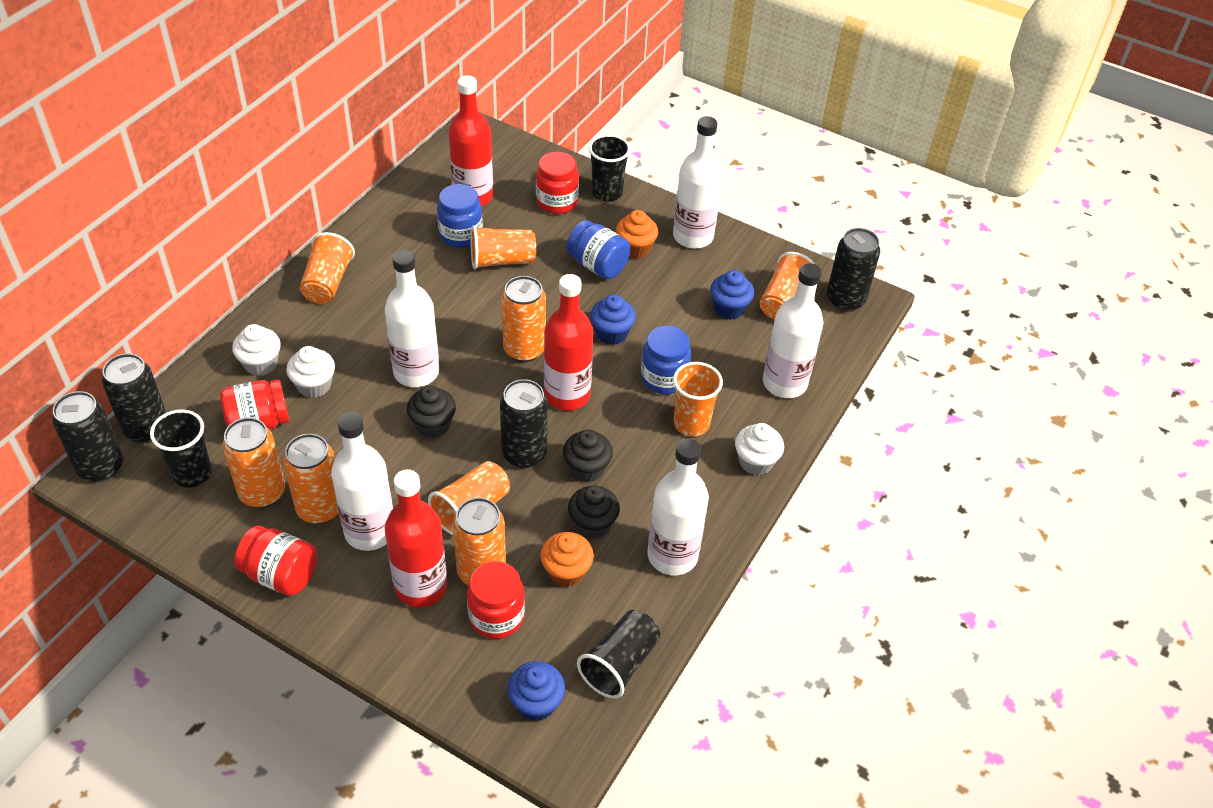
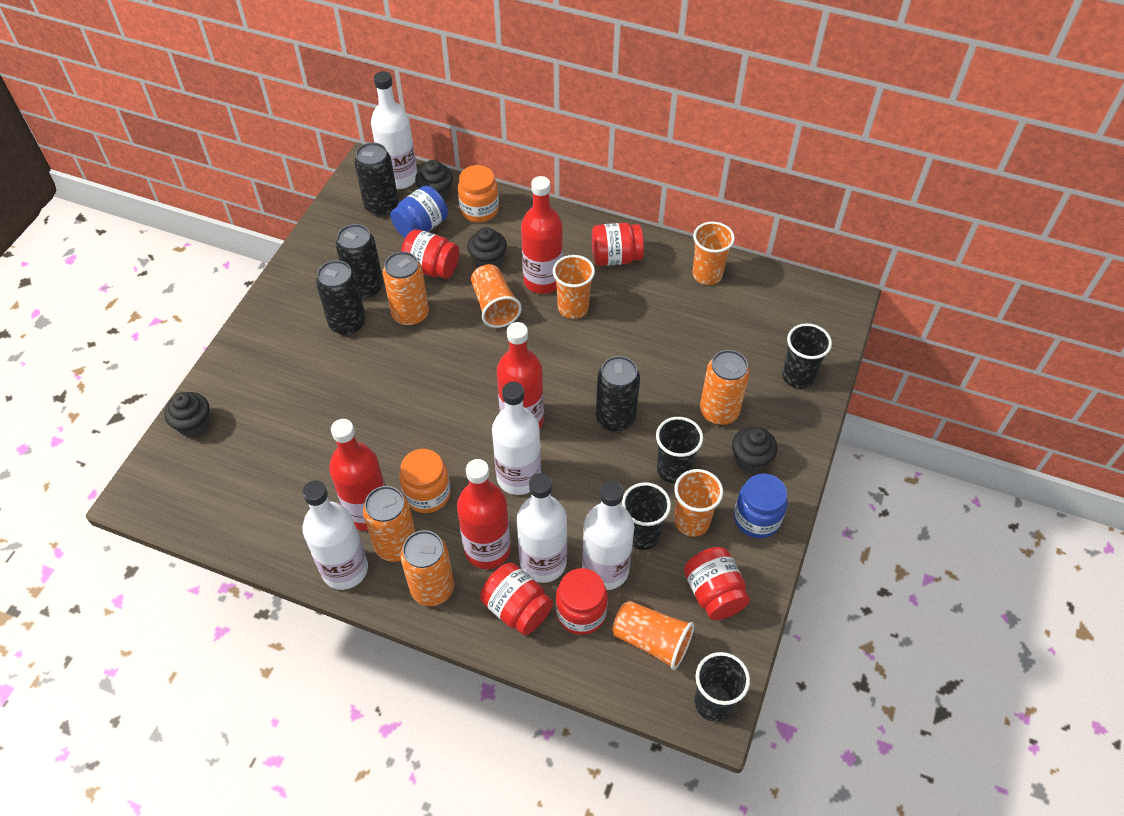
black cup: [150,409,212,488] [577,610,661,699] [589,134,631,202] = 3 -> [622,482,671,550] [656,417,703,483] [694,652,750,722] [782,323,832,389] = 4
black cupcake: [407,386,456,438] [563,430,613,482] [568,485,620,539] = 3 -> [164,392,209,437] [415,160,453,201] [467,227,507,268] [732,427,777,473] = 4
blue cupcake: [507,661,565,721] [590,295,636,345] [710,270,754,320] = 3 -> none = 0
blue jar: [437,184,483,248] [567,220,631,279] [641,326,691,394] = 3 -> [390,186,448,238] [734,473,788,538] = 2
orange cupcake: [540,532,594,587] [616,210,658,259] = 2 -> none = 0
orange jar: none = 0 -> [399,449,451,513] [458,165,499,222] = 2
red bottle: [385,469,447,608] [448,76,493,207] [544,274,594,411] = 3 -> [329,419,385,531] [457,459,511,569] [497,322,544,429] [521,176,563,294] = 4
red jar: [220,380,290,430] [234,526,317,596] [467,561,525,639] [536,152,579,214] = 4 -> [401,229,459,279] [480,563,553,635] [556,568,608,635] [592,223,644,266] [684,547,750,620] = 5
white cupcake: [232,324,281,376] [286,346,335,398] [735,423,784,475] = 3 -> none = 0

